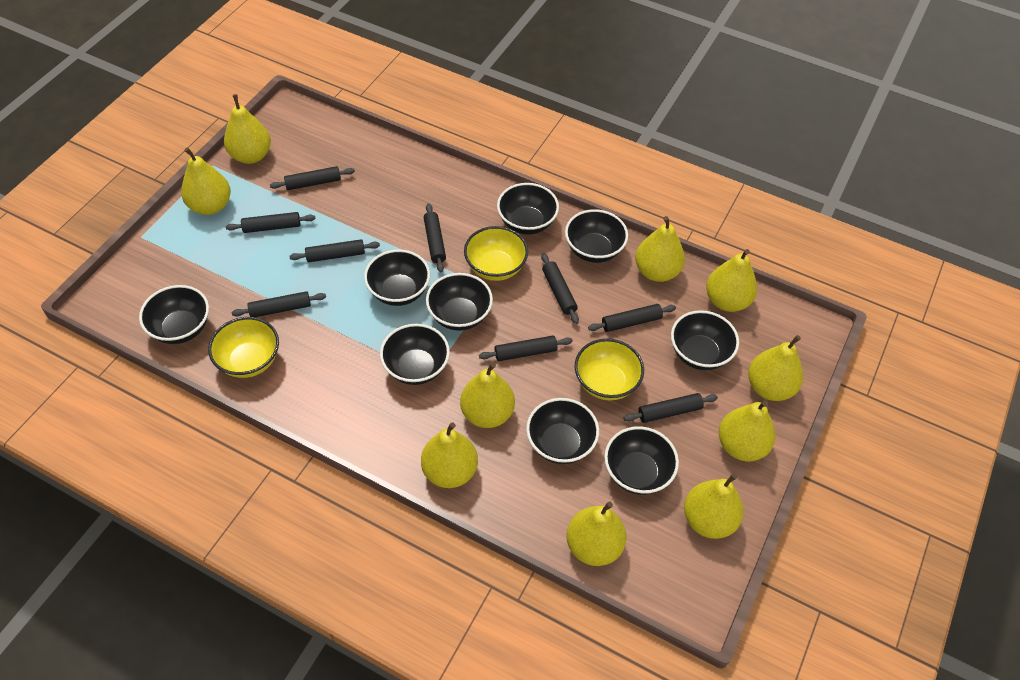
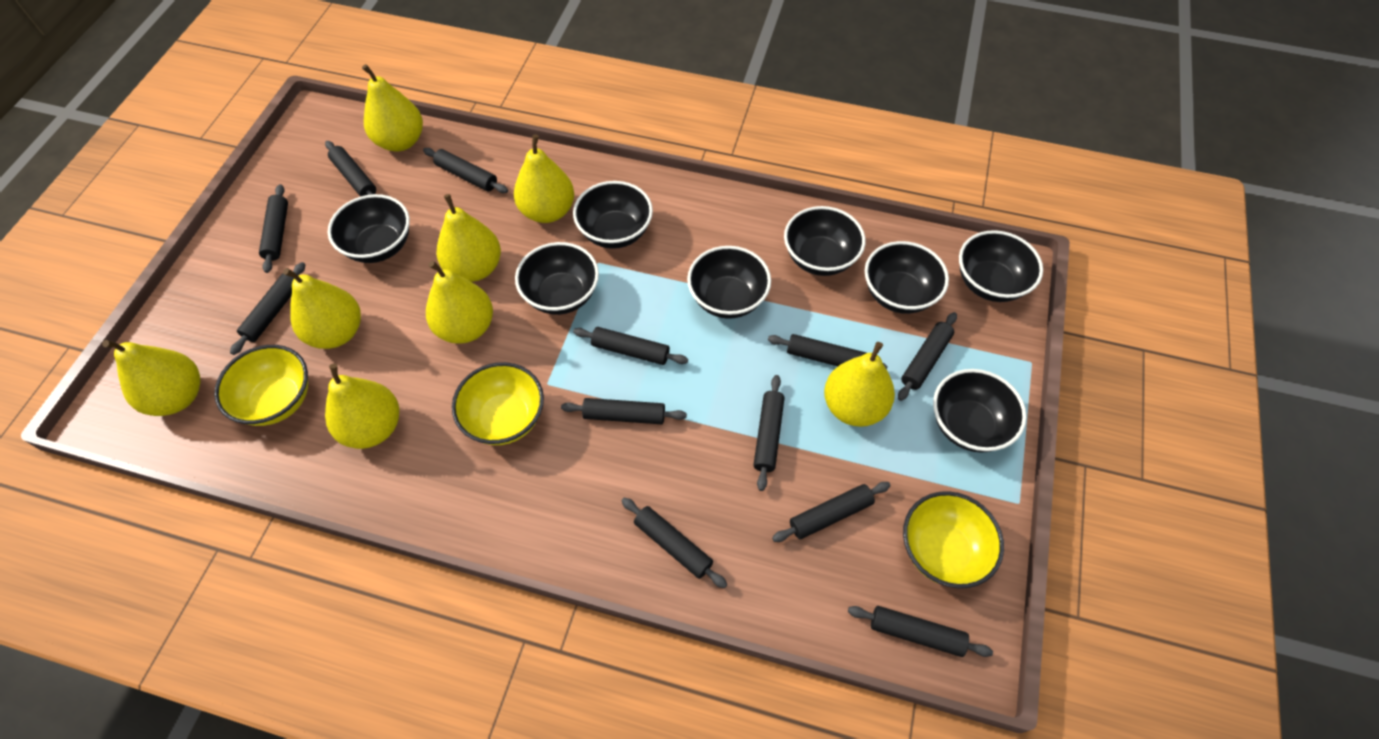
black bowl: [139,285,209,344] [364,250,430,306] [380,324,450,385] [426,273,493,331] [497,183,559,235] [526,398,599,464] [565,209,628,263] [604,426,679,495] [671,310,739,370] = 9 -> [328,194,410,263] [515,242,599,315] [573,181,653,249] [687,246,771,319] [784,206,866,276] [865,241,949,314] [933,369,1027,453] [959,230,1043,302] = 8
black rolling pin: [226,212,315,233] [232,291,326,317] [270,166,355,190] [289,239,380,262] [424,203,446,272] [479,336,573,361] [541,253,579,324] [588,304,676,332] [624,393,718,423] = 9 -> [230,262,305,355] [259,184,288,273] [325,141,376,197] [423,148,508,193] [561,398,687,424] [573,327,688,365] [621,498,727,588] [754,375,784,491] [768,334,888,369] [772,482,891,542] [848,606,993,657] [898,312,957,401] = 12
yellow pear: [181,148,231,215] [224,94,271,164] [421,422,478,488] [460,362,515,428] [566,502,627,566] [635,216,685,282] [684,473,744,539] [706,249,757,312] [719,401,776,461] [748,335,803,401] = 10 -> [102,340,200,416] [283,268,361,349] [325,364,399,449] [362,64,423,151] [426,261,493,344] [436,194,501,282] [514,134,574,223] [824,342,895,427] = 8

